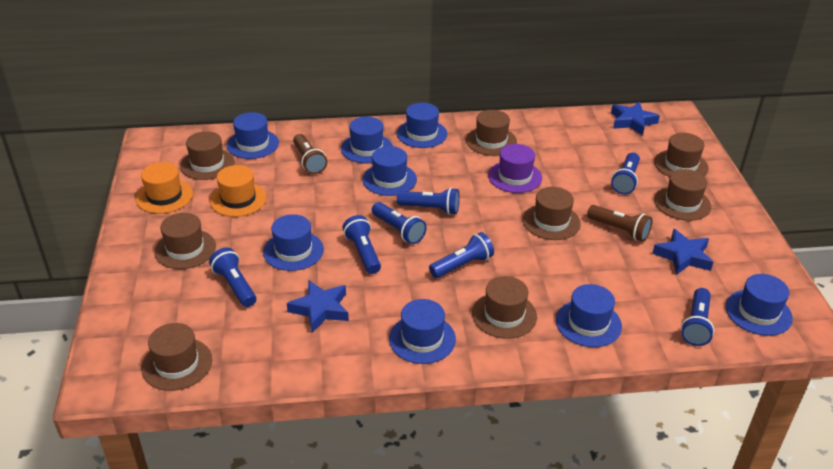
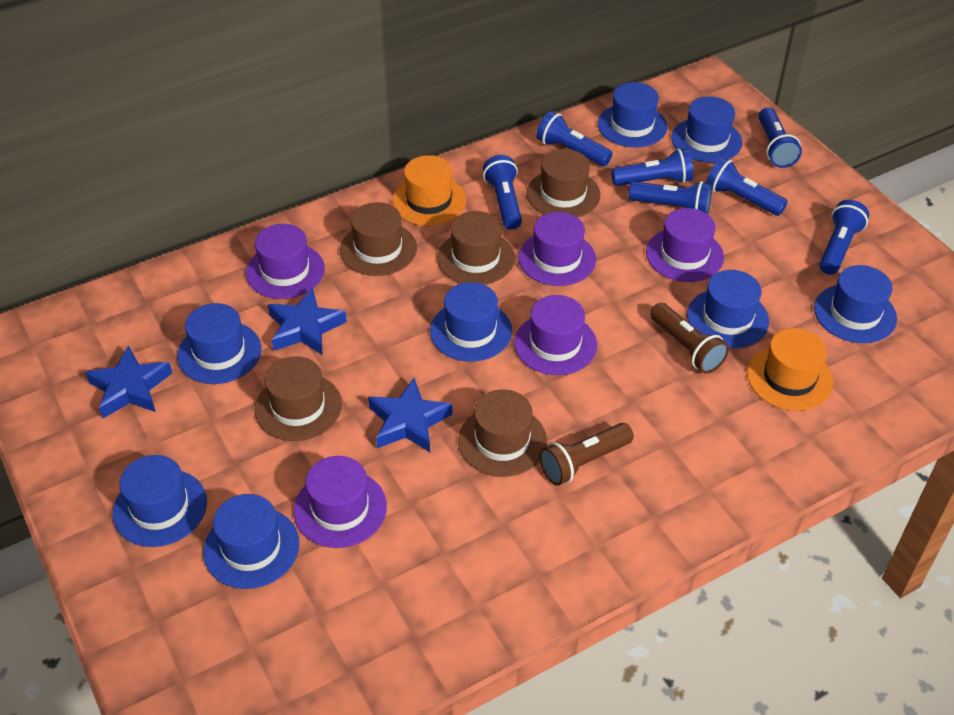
brown hat: [141,323,212,391] [154,213,216,269] [180,131,235,180] [466,110,517,156] [472,276,537,339] [523,187,581,240] [654,133,709,177] [654,169,711,221] = 8 -> [255,356,342,441] [340,202,417,276] [437,211,515,285] [458,390,547,477] [527,149,600,217] = 5
purple hat: [488,144,542,193] = 1 -> [246,224,325,299] [294,456,387,548] [514,295,597,375] [518,212,596,286] [646,208,724,282] = 5

